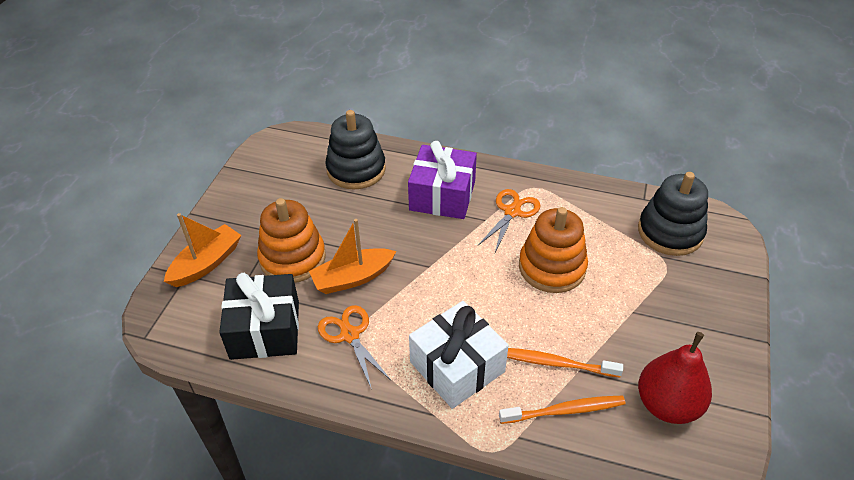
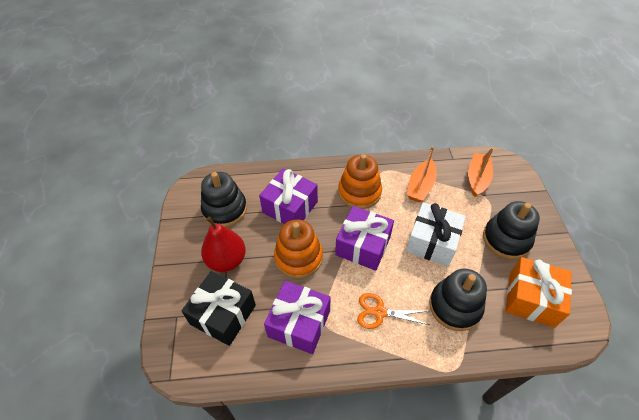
black stacking toy: [325,110,386,189] [638,172,708,256] = 2 -> [201,172,247,227] [429,269,487,331] [483,201,540,259] = 3
orange gift: none = 0 -> [505,257,572,328] = 1
orange scissors: [318,305,391,387] [478,189,540,252] = 2 -> [357,293,429,329] = 1
orange toothbrush: [499,396,626,424] [507,348,623,378] = 2 -> none = 0
purple gift: [408,141,477,219] = 1 -> [259,168,318,224] [264,281,331,354] [335,206,394,271] = 3

